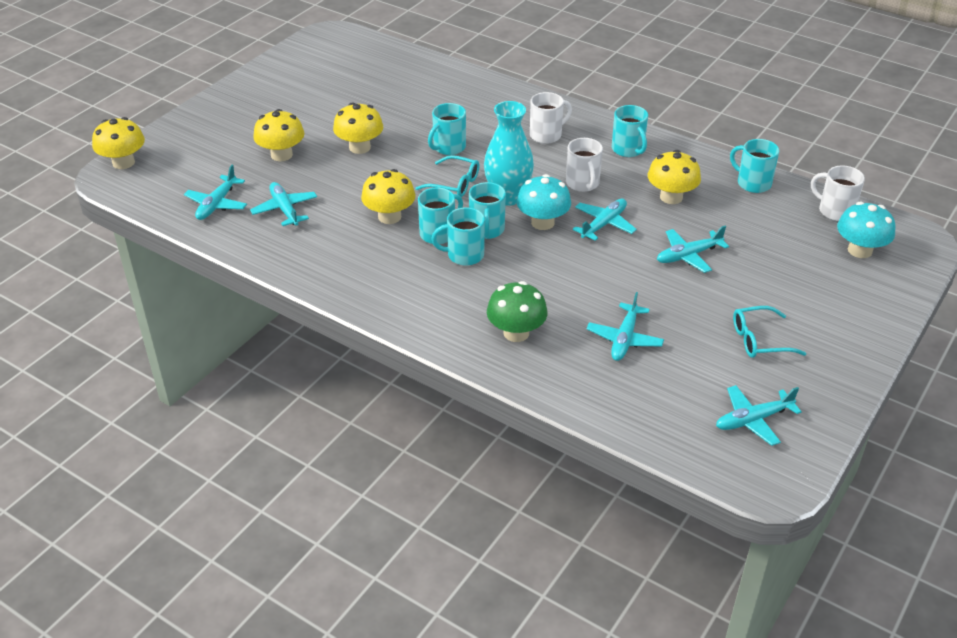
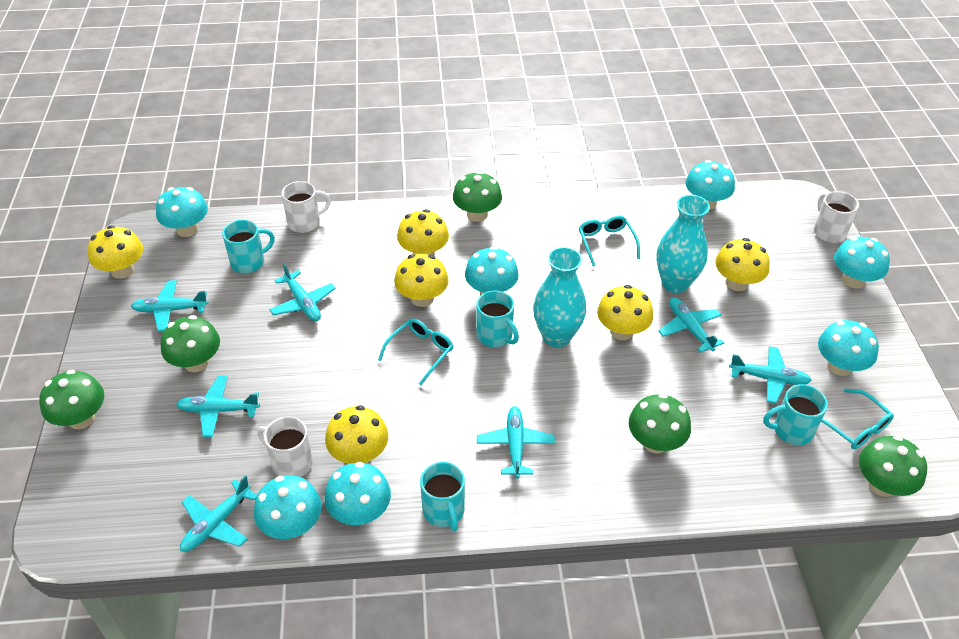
green mushroom: [487,281,548,342] = 1 -> [39,370,104,429] [160,315,220,372] [453,171,502,222] [629,393,691,453] [859,435,927,497] = 5
turquoise glasses: [416,155,480,197] [733,306,807,358] = 2 -> [378,318,453,385] [579,216,640,267] [821,389,894,449] = 3
turquoise mug: [418,188,463,244] [428,103,466,155] [431,208,485,266] [469,182,506,239] [612,105,648,157] [730,139,779,193] = 6 -> [222,220,275,273] [420,462,465,531] [476,290,519,347] [763,384,828,445] = 4
turquoise mushroom: [517,174,571,230] [837,202,896,258] = 2 -> [156,187,208,237] [254,475,322,539] [324,462,391,525] [465,246,519,295] [685,160,735,210] [818,320,879,376] [834,237,890,288] = 7
turquoise plane: [184,165,247,220] [250,182,317,226] [573,199,637,241] [587,292,664,361] [657,226,729,273] [716,385,802,446] = 6 -> [131,280,208,331] [176,376,260,437] [180,475,257,552] [269,263,336,321] [477,406,555,478] [658,297,724,353] [729,346,812,404] = 7
turquoise vase: [484,101,534,206] = 1 -> [533,247,586,347] [656,195,710,293] = 2
yellow mushroom: [92,117,145,169] [253,109,305,161] [333,102,383,154] [361,169,416,224] [648,150,701,204] = 5 -> [88,225,143,279] [325,405,388,464] [394,254,449,307] [397,209,449,255] [597,285,653,340] [715,238,770,291] = 6

